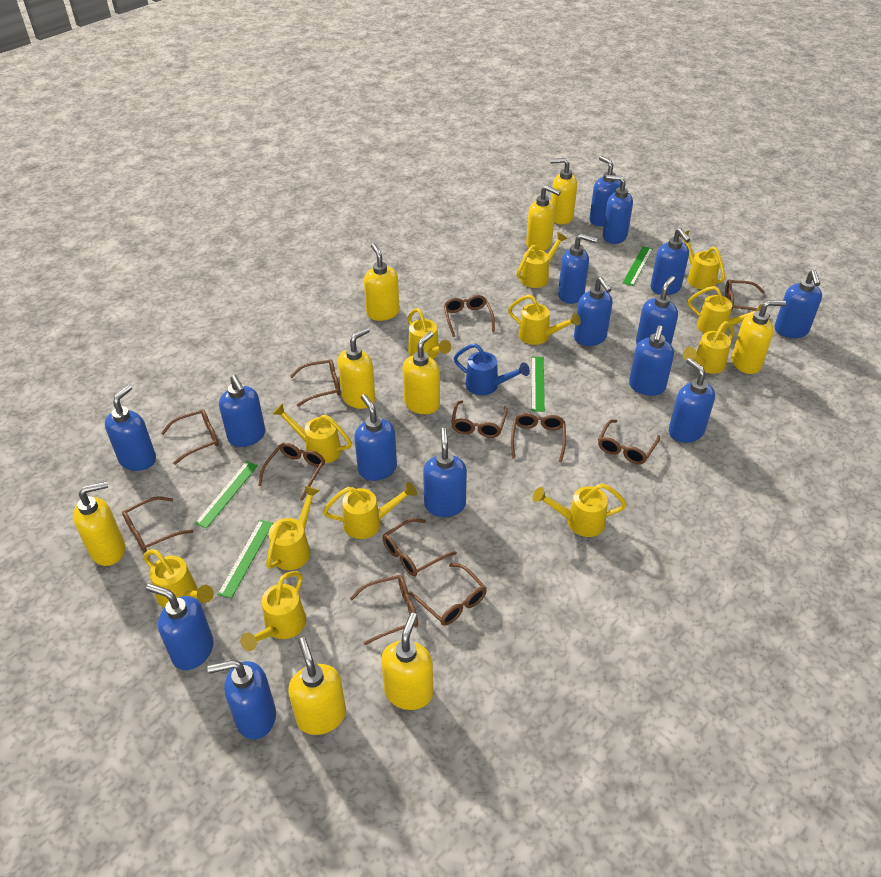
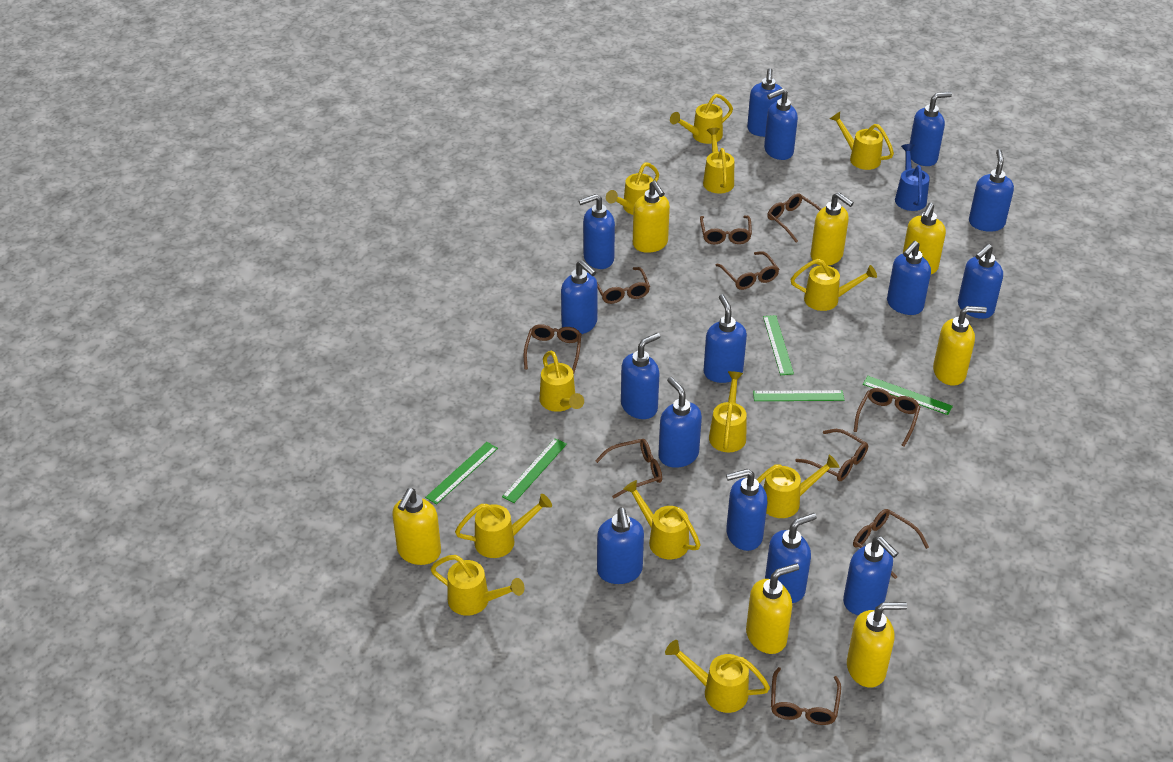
brown glasses: [122,496,194,552] [161,409,219,465] [258,443,325,501] [290,359,340,407] [350,575,418,645] [383,518,457,577] [408,563,487,626] [444,295,495,337] [451,400,508,438] [511,413,566,462] [598,419,660,464] [725,279,770,317] = 12 -> [524,324,582,374] [595,439,662,498] [597,267,650,304] [700,216,752,245] [716,251,779,290] [767,193,821,243] [771,667,841,725] [795,429,868,481] [853,388,920,447] [853,509,929,579] = 10
green ruler: [195,461,258,529] [218,520,273,598] [531,357,545,412] [623,246,653,286] = 4 -> [425,442,498,505] [502,438,567,503] [753,390,844,401] [763,315,794,375] [863,376,953,415] = 5
yellow soap dispenser: [73,481,125,566] [288,637,346,735] [338,327,375,409] [364,243,400,321] [381,613,433,710] [402,332,440,414] [526,185,561,251] [550,158,577,225] [732,300,786,374] = 9 -> [392,488,441,565] [633,181,670,253] [746,563,799,654] [811,192,854,266] [847,602,907,688] [903,203,946,274] [933,306,987,386] = 7

